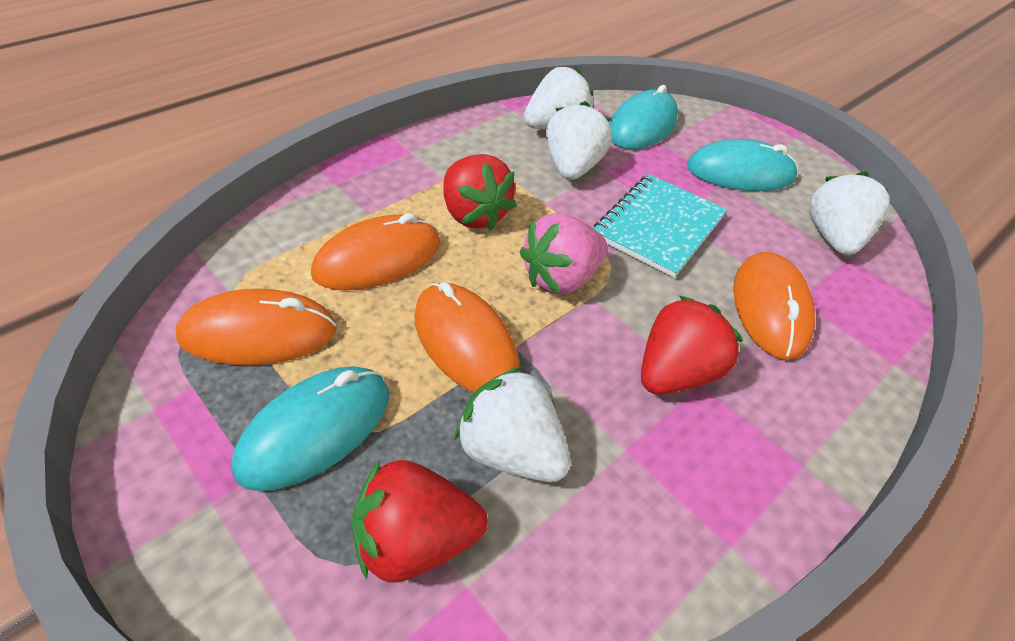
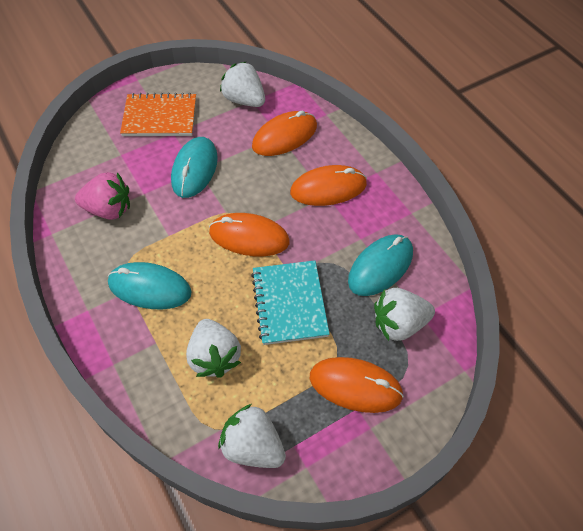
orange notebook: none = 0 -> [120,93,196,136] = 1
red strawberry: [352,460,488,583] [444,154,516,230] [641,295,743,395] = 3 -> none = 0

